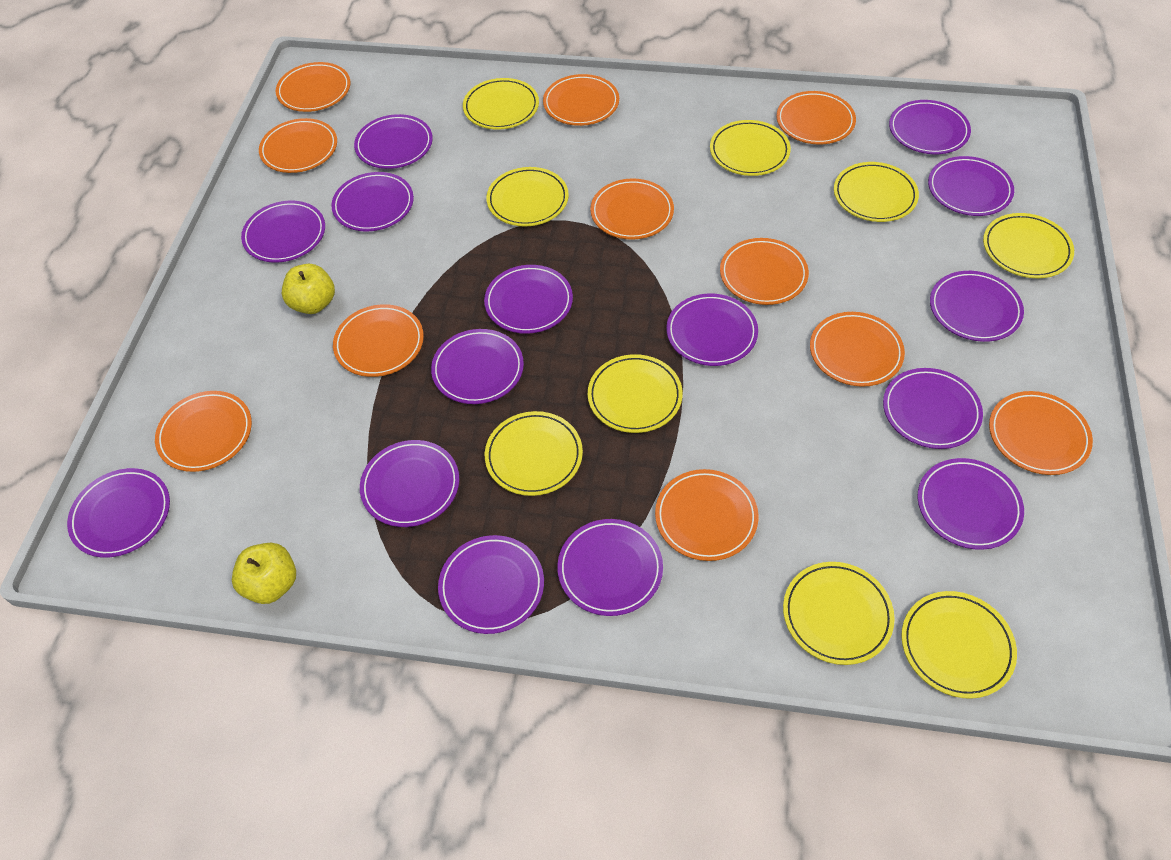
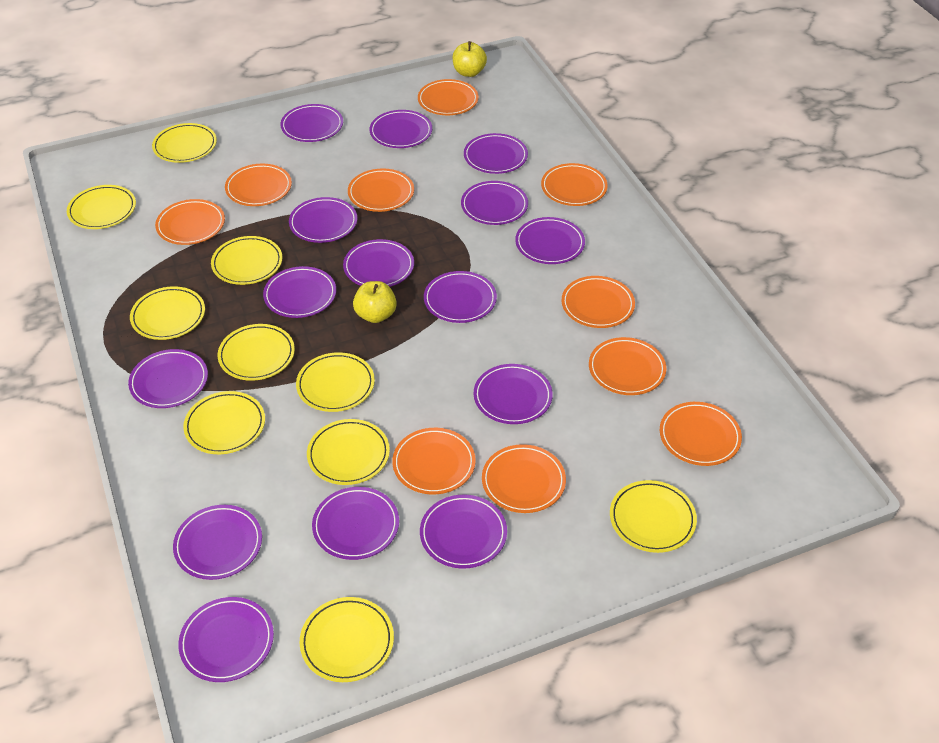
orange plate: [155,391,252,472] [259,118,337,173] [276,62,350,112] [333,304,424,377] [543,74,619,126] [590,179,674,240] [655,469,758,561] [720,238,809,305] [776,91,856,144] [810,312,905,387] [989,391,1093,475] = 11 -> [155,199,225,245] [225,164,292,206] [348,169,414,212] [392,428,476,495] [418,79,479,115] [482,444,566,513] [541,163,608,206] [561,276,635,328] [589,337,667,395] [660,402,742,466] = 10
yellow plate: [463,78,539,130] [485,411,583,496] [486,167,569,226] [588,354,683,433] [710,120,791,176] [783,562,895,665] [834,162,919,222] [901,591,1017,699] [983,213,1074,278] = 9 -> [67,185,136,229] [130,286,205,340] [152,123,217,163] [183,391,265,454] [211,236,282,285] [217,324,295,381] [296,352,375,412] [300,597,394,682] [307,419,390,485] [610,480,697,553] = 10

